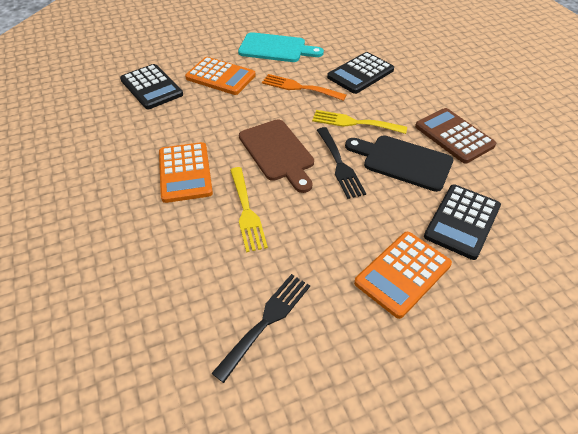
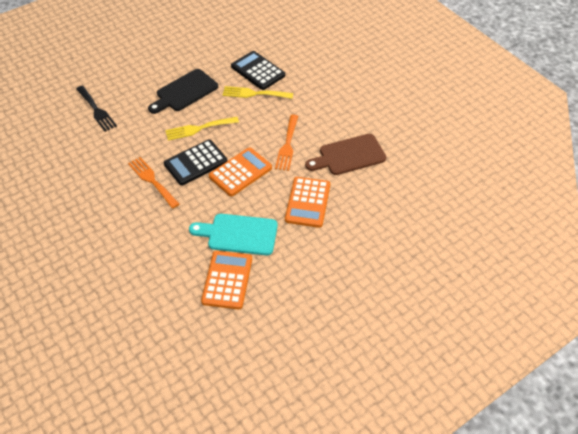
black calculator: [120,64,183,109] [327,52,394,94] [424,185,501,260] = 3 -> [164,140,227,185] [231,51,285,90] = 2
black fork: [212,274,310,383] [317,127,366,199] = 2 -> [76,86,117,132] = 1
brown calculator: [415,108,496,164] = 1 -> none = 0
orange fork: [262,74,346,101] = 1 -> [128,157,179,209] [275,115,298,171] = 2

